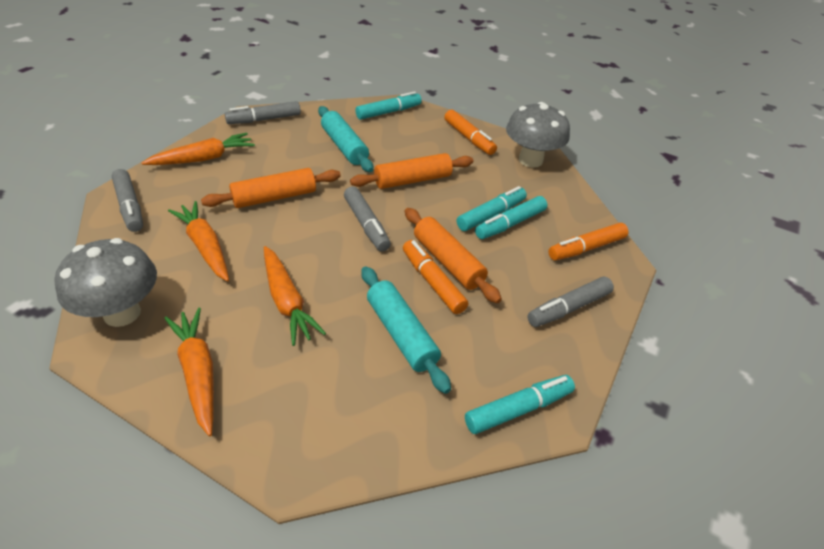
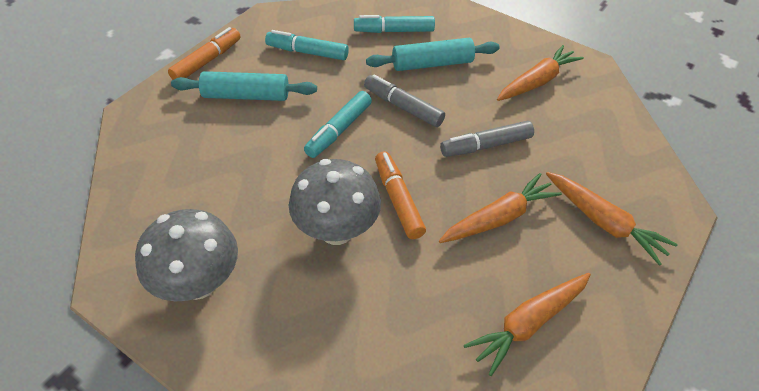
grey marker: [112,169,143,232] [225,101,301,124] [344,186,391,251] [527,276,614,327] = 4 -> [364,75,445,127] [440,121,534,157] = 2
orange marker: [403,240,468,314] [444,110,497,155] [548,223,629,261] = 3 -> [168,27,241,80] [375,151,426,239] = 2
orange rolling pin: [201,168,341,208] [350,153,473,189] [405,208,502,303] = 3 -> none = 0
turquoise marker: [355,91,422,120] [457,186,527,231] [465,375,575,434] [475,196,547,239] = 4 -> [265,30,349,60] [304,91,372,158] [354,15,435,33] = 3

